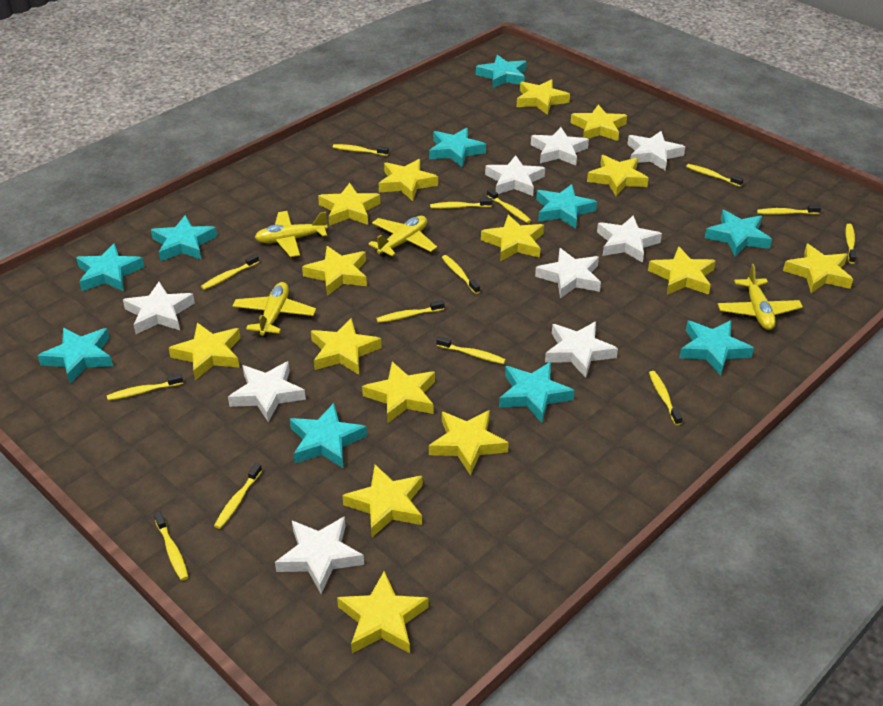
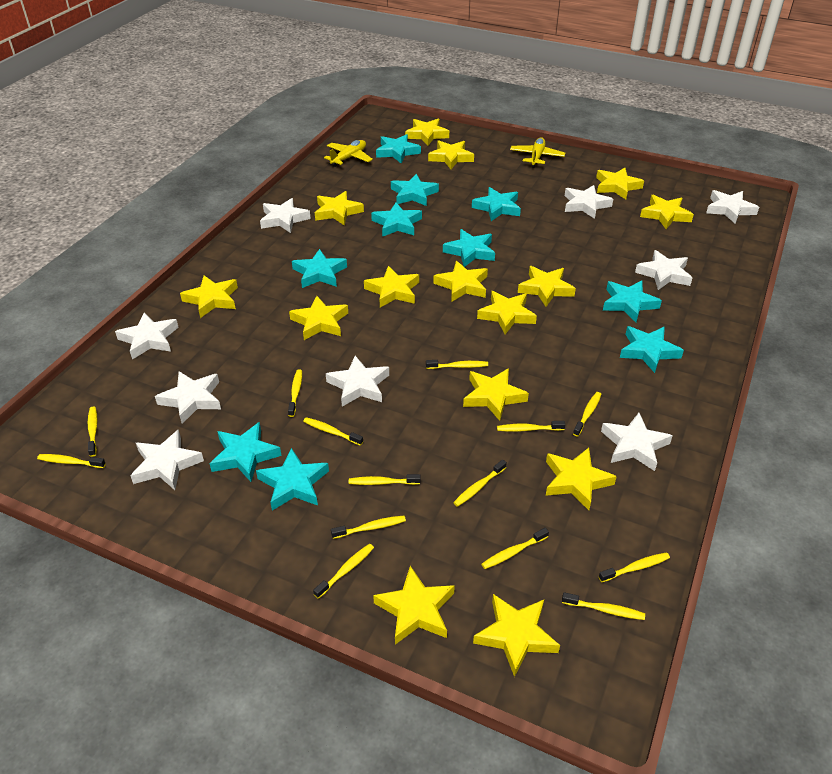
yellow plane: [232,282,316,337] [255,211,328,257] [368,216,437,257] [718,264,803,330] = 4 -> [324,140,373,167] [510,137,565,168] = 2

